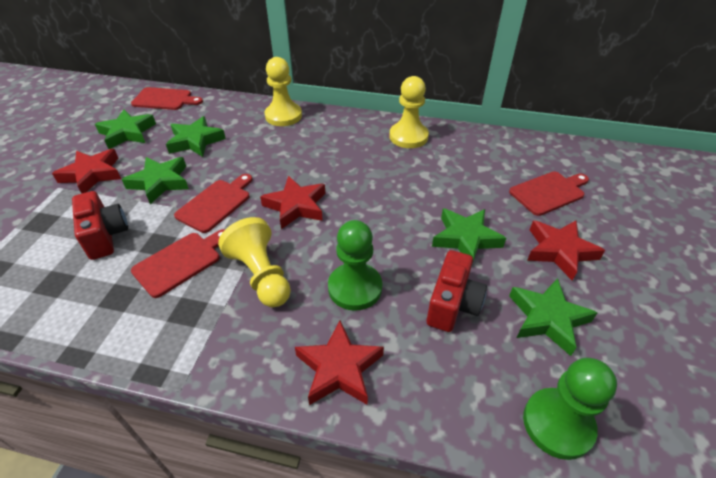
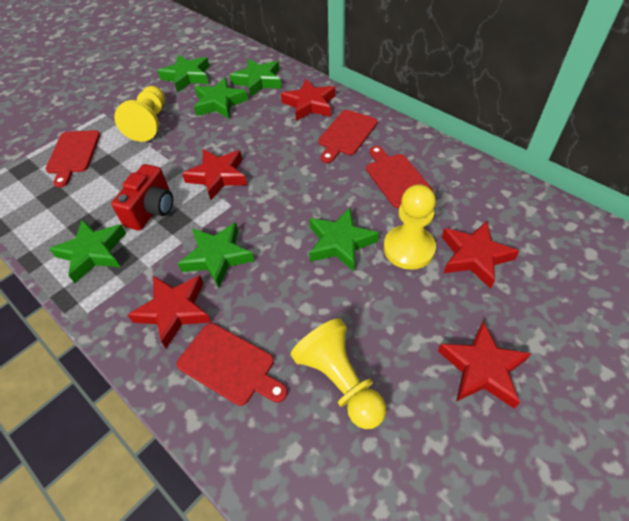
green pawn: [328,220,382,311] [523,358,617,460] = 2 -> none = 0
green star: [95,109,156,149] [122,157,189,204] [166,116,226,157] [432,208,506,264] [509,278,597,356] = 5 -> [49,219,126,283] [158,55,209,93] [177,222,254,288] [194,78,248,119] [229,59,282,97] [309,208,379,272] = 6
red camera: [72,191,128,260] [427,250,487,332] = 2 -> [111,164,173,231] = 1
red star: [52,149,121,193] [260,176,325,229] [295,321,384,405] [527,220,605,281] = 4 -> [128,275,211,348] [182,149,247,200] [281,79,336,121] [438,321,531,409] [442,221,519,289] = 5

